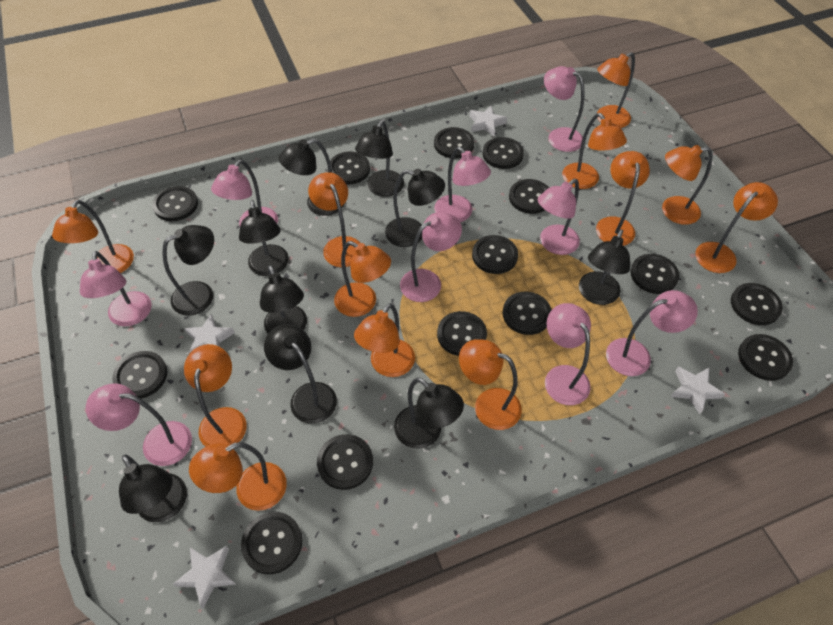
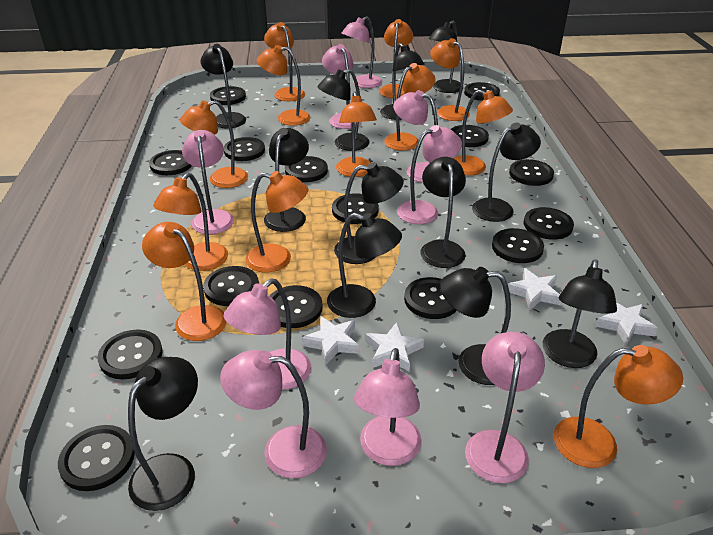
black button: [112,351,167,399] [152,186,198,221] [241,512,302,574] [317,434,373,490] [330,151,370,184] [434,127,474,159] [437,311,487,356] [472,235,518,274] [483,137,524,169] [503,292,551,335] [509,179,549,214] [630,254,679,294] [731,283,783,325] [738,334,793,381] = 14 -> [58,425,135,491] [97,330,163,379] [149,150,192,175] [203,266,259,306] [210,86,246,105] [224,137,265,161] [270,285,323,328] [285,156,328,182] [332,193,379,224] [404,277,457,319] [451,125,489,147] [464,82,500,101] [492,228,544,263] [509,159,554,186] [524,207,574,240] = 15
black lamp: [119,455,187,522] [163,225,214,316] [239,200,289,276] [260,265,307,334] [264,324,337,424] [279,138,345,216] [355,121,404,197] [385,169,445,247] [394,377,464,449] [579,229,630,305] = 10 -> [128,357,198,511] [201,44,246,129] [264,128,309,232] [318,69,370,151] [327,213,402,318] [334,162,404,264] [380,43,424,120] [420,157,466,268] [429,21,460,93] [440,267,511,385] [472,123,541,222] [543,259,617,368] = 12

